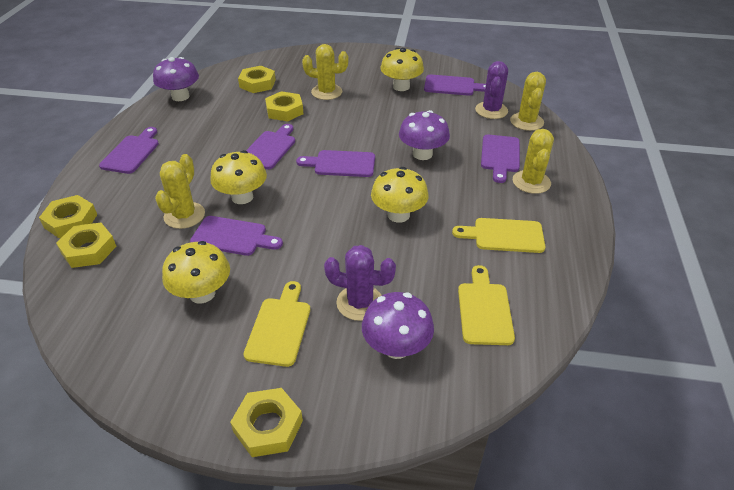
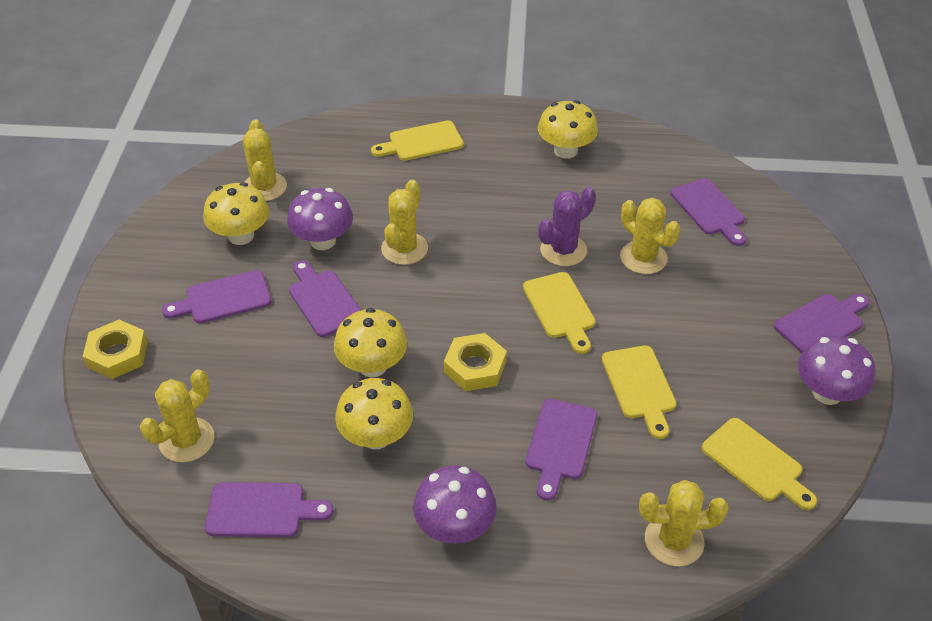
purple cactus: [324,245,396,321] [475,61,508,119] = 2 -> [538,187,596,266] = 1
yellow cactus: [155,154,205,229] [302,44,349,100] [510,72,546,131] [513,129,554,194] = 4 -> [140,369,215,463] [243,120,287,201] [381,179,428,265] [620,198,680,274] [639,480,729,567] = 5
yellow cutting board: [243,281,310,367] [452,218,545,253] [458,265,515,345] = 3 -> [371,121,464,161] [523,272,595,354] [602,345,677,439] [702,418,817,510] = 4
yellow nut: [39,195,97,238] [56,223,117,268] [230,388,303,457] [238,66,276,93] [265,91,303,122] = 5 -> [83,320,148,379] [444,333,507,391] = 2

